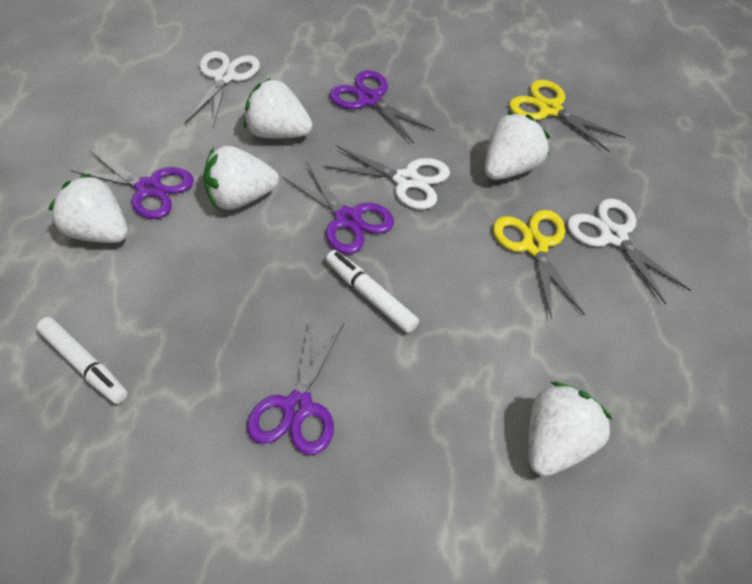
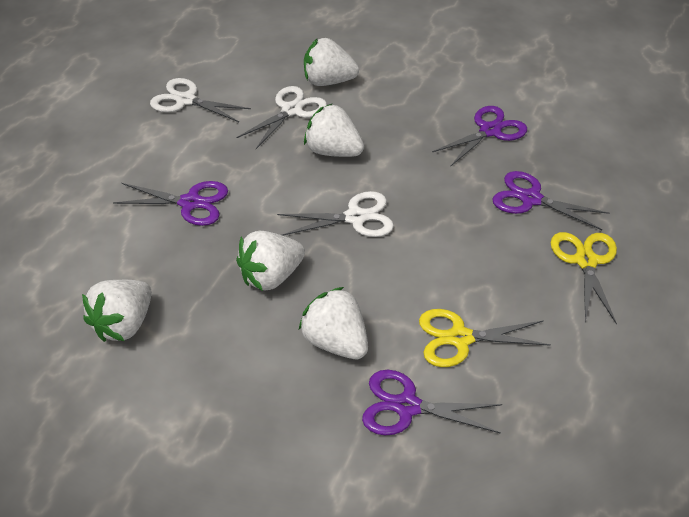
white marker: [36,317,128,404] [326,250,419,333] = 2 -> none = 0

